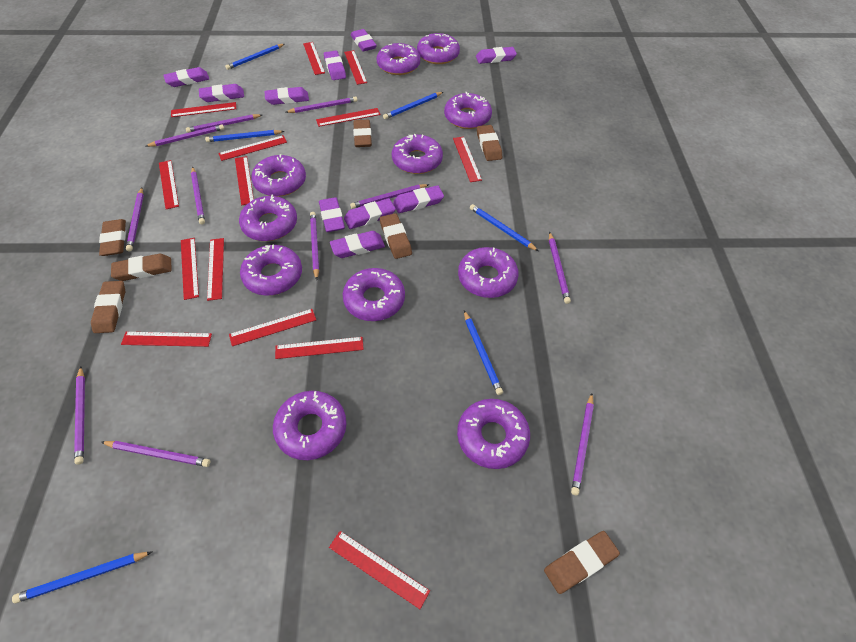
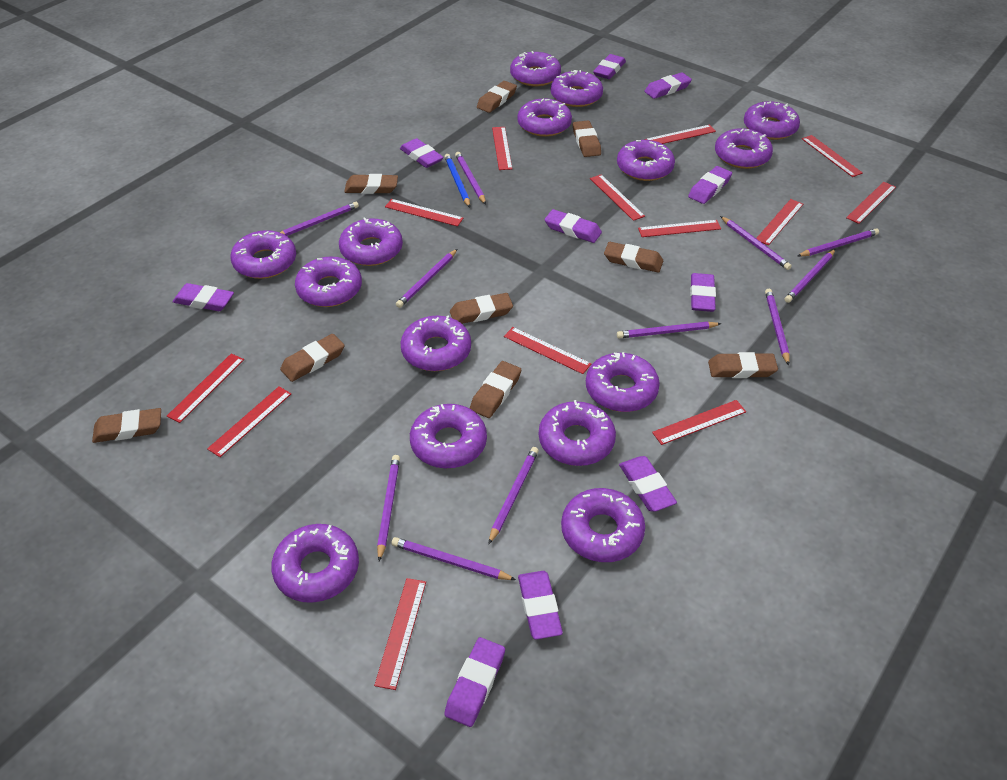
blue pencil: [12,552,152,603] [205,130,284,142] [225,44,285,70] [383,92,443,119] [464,311,503,395] [470,204,538,251] = 6 -> [445,154,470,208] = 1
brown eraser: [91,281,125,333] [99,219,126,256] [111,254,172,281] [353,120,372,147] [380,213,412,259] [477,125,502,161] [544,531,620,594] = 7 -> [92,408,161,443] [280,334,345,382] [344,174,398,194] [450,293,513,324] [470,361,521,418] [477,81,517,113] [573,121,601,157] [604,242,663,272] [708,352,778,378] = 9
purple donut: [239,195,297,241] [240,245,302,296] [251,154,306,197] [273,391,347,460] [343,268,405,321] [377,43,420,75] [392,134,443,174] [417,33,460,64] [444,92,492,129] [457,399,530,469] [458,247,519,298] = 11 -> [231,230,296,279] [271,524,359,603] [295,256,362,307] [339,217,403,266] [401,315,471,371] [410,404,487,469] [510,51,561,86] [517,98,572,137] [539,400,616,466] [551,70,603,107] [561,488,645,562] [586,352,660,412] [617,140,675,181] [715,128,773,169] [744,101,800,140] = 15
red ruler: [121,332,212,347] [159,160,179,209] [171,102,236,117] [181,238,199,300] [207,238,224,301] [218,135,287,161] [229,309,316,346] [235,156,254,205] [275,337,364,359] [303,42,325,75] [316,108,381,127] [329,531,430,609] [344,50,367,85] [453,137,482,182] = 14 -> [167,353,244,423] [207,387,291,457] [374,578,426,690] [385,199,463,226] [492,127,512,170] [504,327,591,374] [590,174,645,221] [638,220,721,237] [645,125,716,144] [652,400,746,445] [756,199,803,245] [802,135,863,177] [846,182,896,224] = 13

